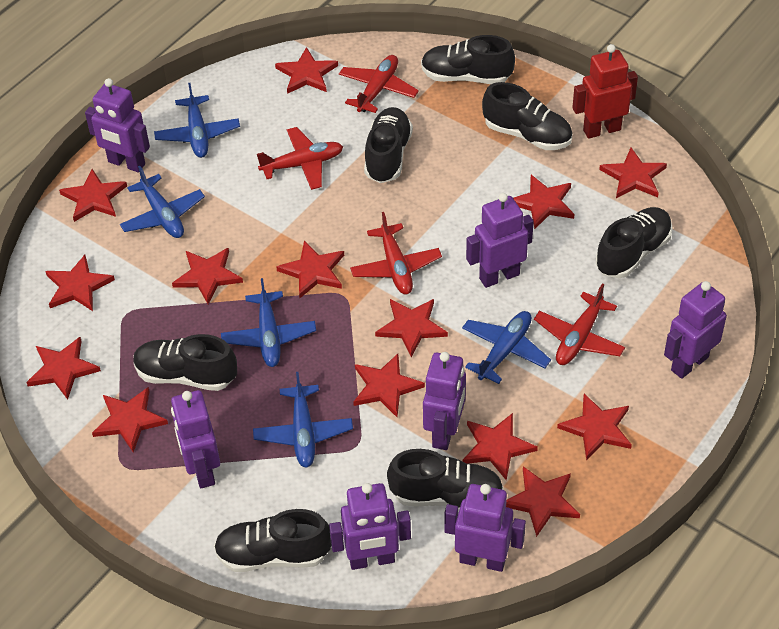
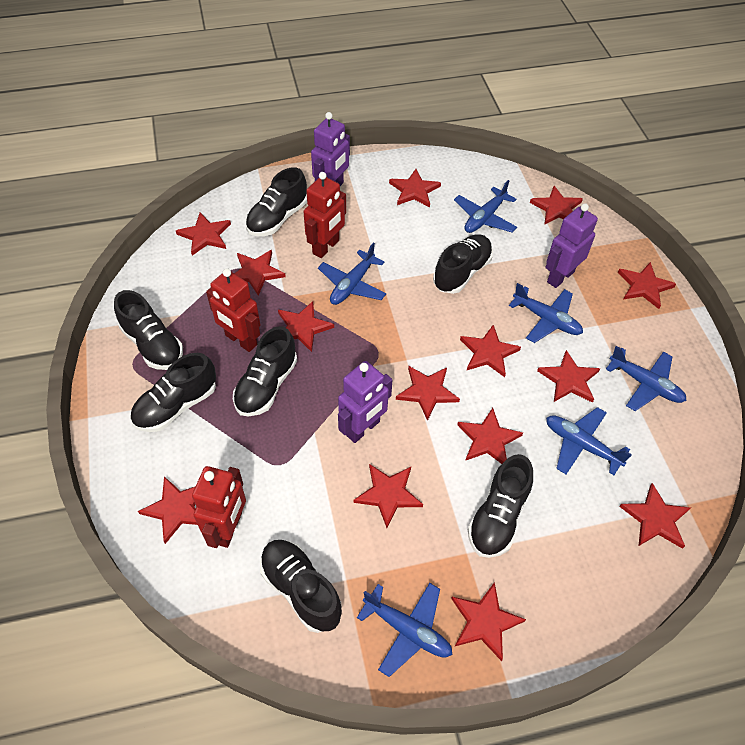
blue plane: [120,166,205,238] [154,83,240,158] [221,278,316,367] [253,372,353,468] [462,311,551,384] = 5 -> [318,243,387,305] [357,583,452,677] [454,180,517,233] [509,283,583,343] [546,407,632,475] [606,346,687,411] = 6
purple robot: [85,78,150,172] [171,390,220,488] [329,483,411,570] [423,352,466,450] [444,484,526,572] [466,193,534,288] [664,281,727,379] = 7 -> [311,112,350,186] [338,361,393,443] [545,203,598,288] = 3
red plane: [257,127,343,190] [339,55,419,113] [350,212,442,294] [534,283,625,365] = 4 -> none = 0
red robot: [572,44,638,139] = 1 -> [192,466,246,548] [206,268,260,352] [303,172,346,258] = 3

